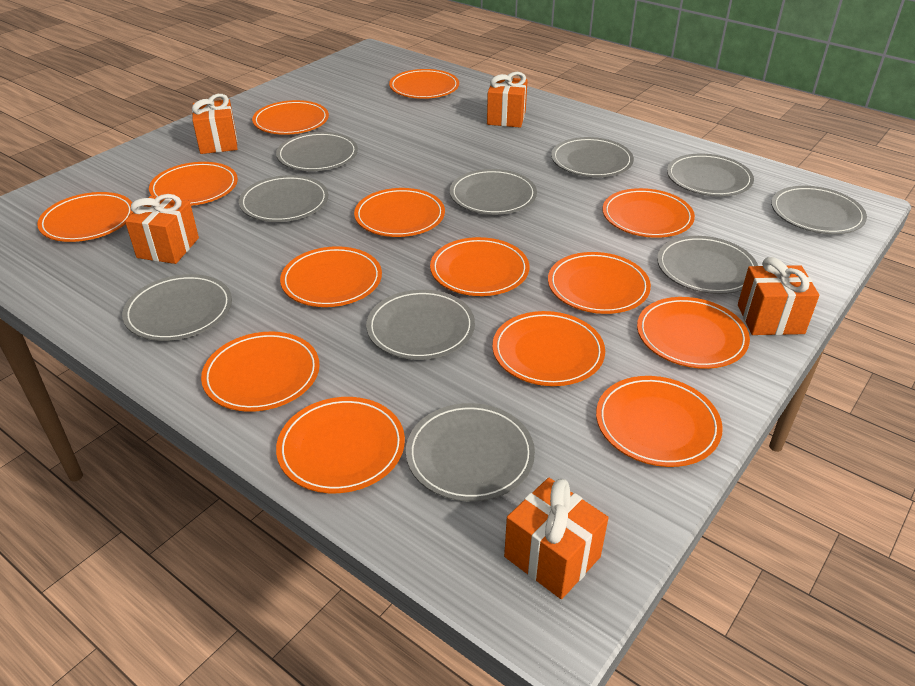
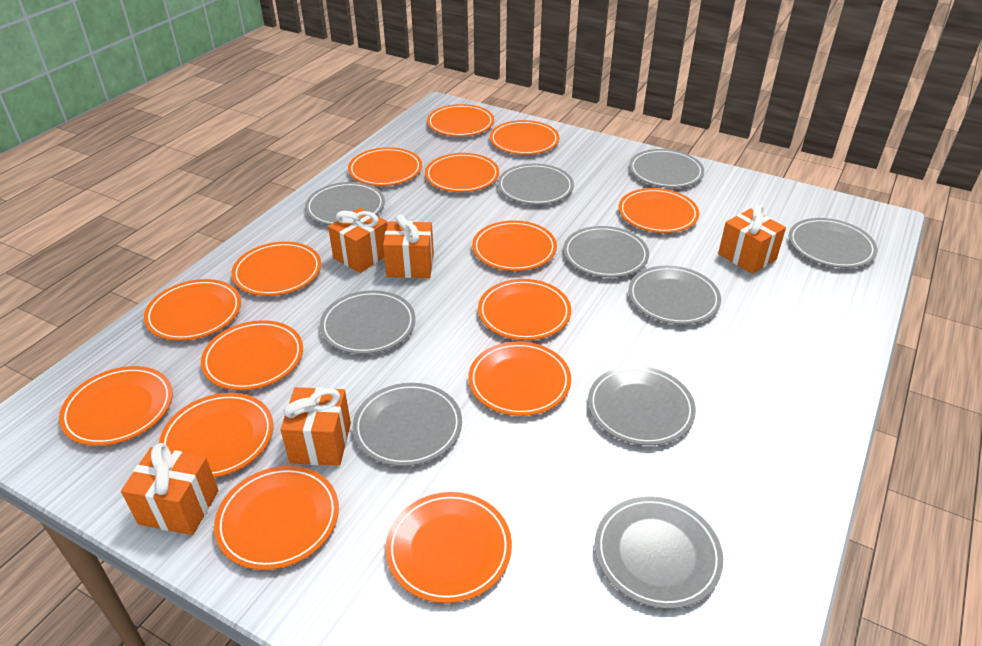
orange plate: [37,192,133,242] [149,162,238,206] [201,332,320,412] [252,100,329,135] [276,397,405,493] [280,246,382,307] [354,188,445,237] [389,69,459,99] [430,237,529,296] [492,311,605,386] [548,252,651,314] [596,376,723,467] [602,188,695,238] [637,297,750,369] = 14 -> [59,366,173,446] [144,279,241,341] [159,393,274,478] [201,320,303,390] [214,466,339,570] [232,242,321,296] [348,147,422,186] [386,492,512,603] [425,153,499,192] [427,104,494,136] [468,342,571,416] [472,220,557,271] [478,279,571,340] [490,120,559,155] [619,188,699,233] = 15

